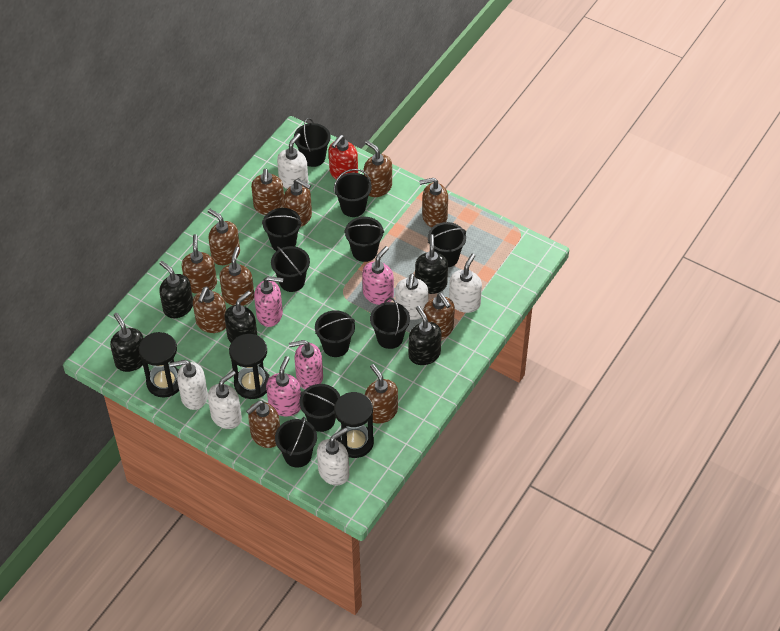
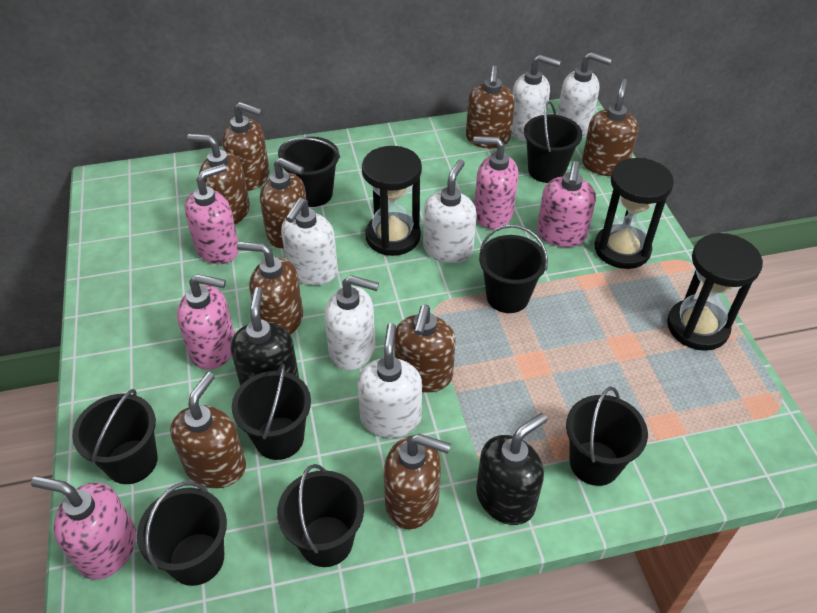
black bucket: [262,208,302,251] [271,246,310,292] [275,417,317,468] [294,118,330,167] [299,384,340,432] [315,310,355,357] [334,169,371,217] [344,217,384,262] [370,298,410,349] [428,222,466,267] = 10 -> [72,389,157,484] [137,482,227,586] [232,364,311,460] [277,464,364,567] [278,137,340,207] [479,224,548,313] [524,101,582,183] [566,386,648,486] = 8
black soap dispenser: [110,313,143,372] [159,261,193,318] [225,291,257,343] [409,306,442,365] [415,234,448,294] = 5 -> [230,287,299,386] [476,413,548,525] = 2
brown soap dispenser: [181,234,217,294] [193,287,226,333] [208,209,240,265] [219,247,254,306] [246,401,280,448] [251,169,284,215] [283,179,312,227] [364,140,392,197] [365,364,398,424] [419,178,448,227] [423,293,455,339] = 11 -> [170,372,246,488] [187,134,250,224] [222,102,270,191] [237,242,303,335] [260,158,306,248] [384,434,451,529] [394,305,456,393] [466,66,515,148] [582,79,638,176] = 9
pink soap dispenser: [254,276,283,327] [266,356,301,416] [289,340,323,389] [362,246,394,305] = 4 -> [31,476,136,580] [177,274,235,370] [184,164,239,264] [473,136,519,229] [537,161,596,247] = 5
red soap dispenser: [328,135,358,180] = 1 -> none = 0

